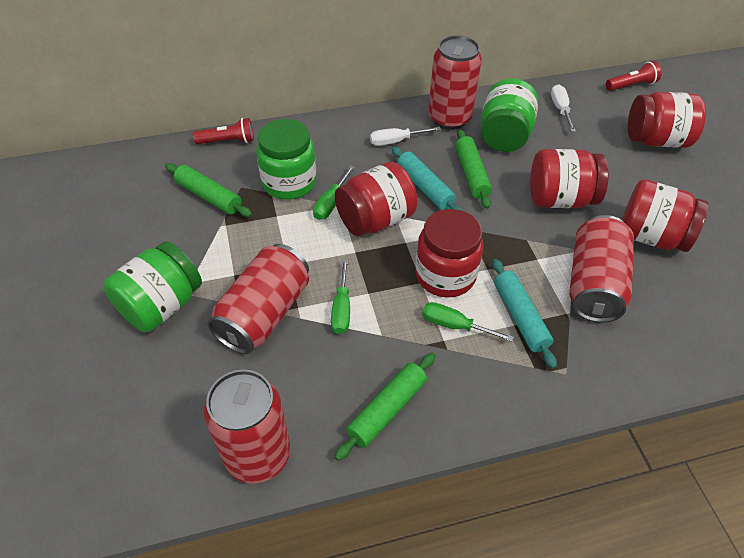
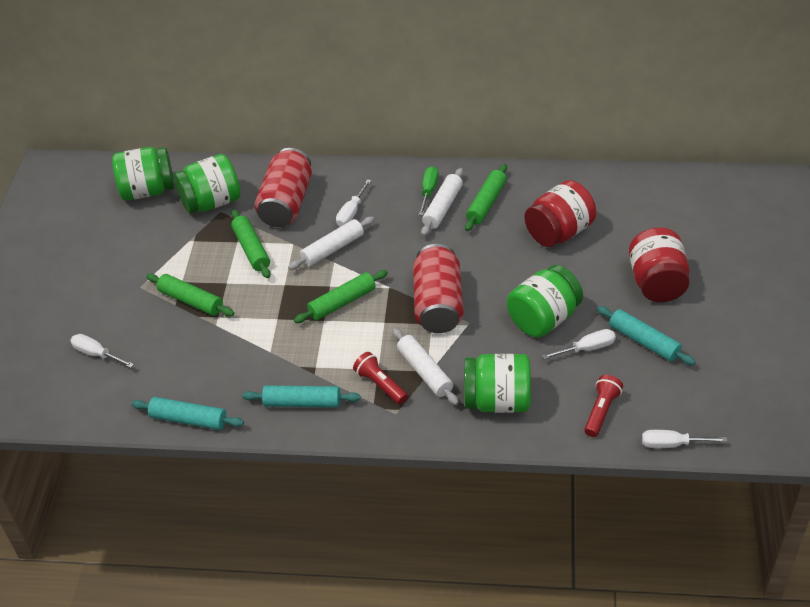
green jar: [103,241,202,332] [256,119,316,200] [481,78,538,152] = 3 -> [112,147,175,201] [174,154,241,214] [464,354,531,413] [507,265,583,338] = 4
green rolling pin: [165,163,252,217] [335,353,436,461] [455,129,492,209] = 3 -> [146,274,234,316] [231,210,271,278] [294,270,388,323] [465,164,507,231] = 4
green screwdriver: [313,165,355,220] [331,259,350,334] [422,302,513,342] = 3 -> [419,166,438,215] = 1
red can: [204,369,290,484] [208,244,309,354] [428,35,482,130] [569,215,634,323] = 4 -> [255,148,312,227] [413,244,463,333] = 2
red jar: [335,162,418,236] [415,209,483,297] [530,149,609,208] [622,180,708,252] [628,92,706,148] = 5 -> [524,180,596,247] [629,228,689,302] = 2
turquoise rolling pin: [392,146,462,211] [492,259,557,368] = 2 -> [131,397,244,430] [242,385,361,407] [597,306,696,365] = 3
white rolling pin: none = 0 -> [288,217,374,270] [392,328,459,405] [421,168,463,236] = 3
white screwdriver: [370,127,441,146] [551,84,576,132] = 2 -> [70,334,134,368] [336,179,371,227] [542,329,616,359] [642,430,727,448] = 4

